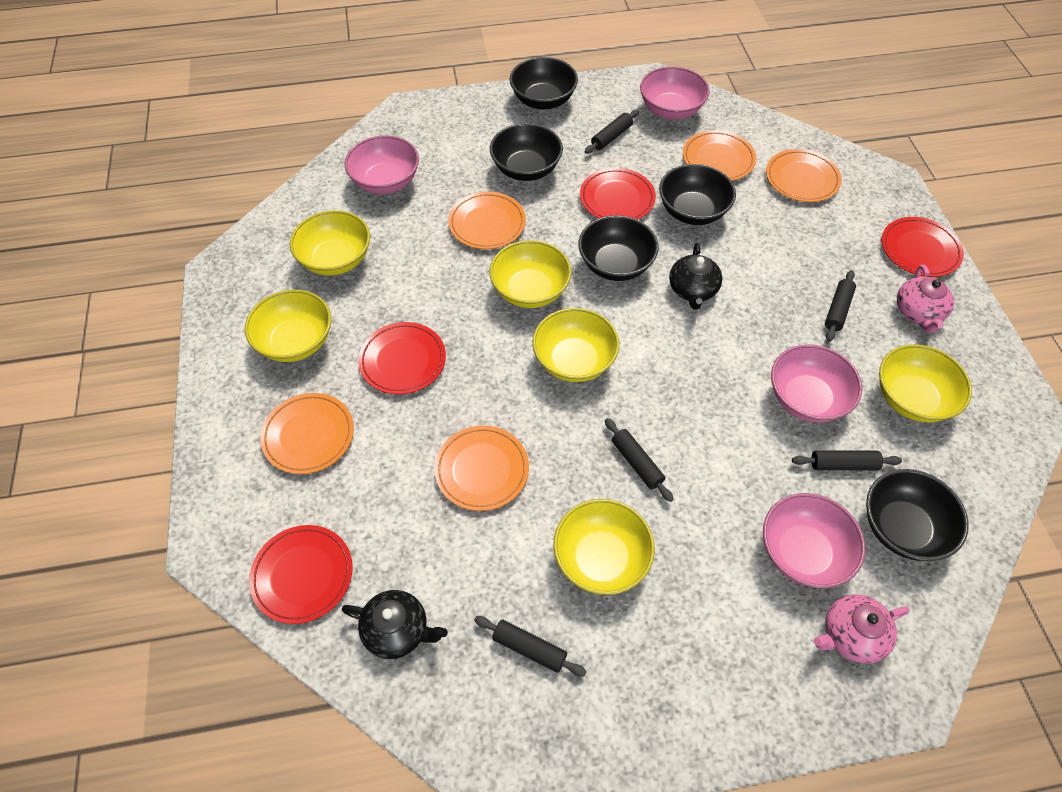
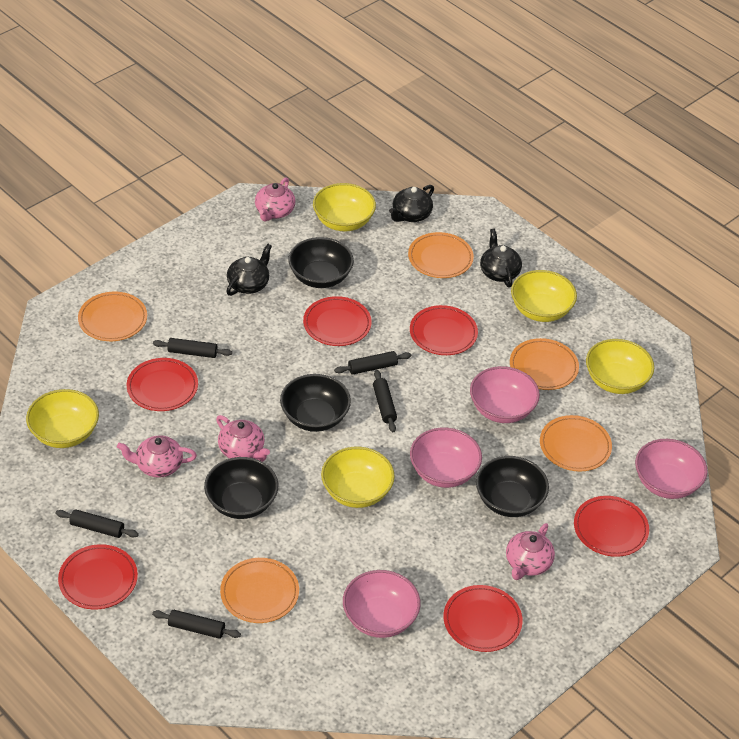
black bowl: [490,123,563,181] [510,57,578,109] [578,215,659,281] [659,164,736,225] [866,469,969,561] = 5 -> [204,457,278,519] [280,374,351,432] [288,237,354,288] [476,456,549,517] = 4
black teapot: [342,590,448,659] [669,243,722,310] = 2 -> [226,244,272,296] [389,185,434,222] [480,229,522,287] = 3
pink teapot: [814,594,910,664] [897,264,954,333] = 2 -> [117,435,197,478] [216,415,270,462] [255,177,296,222] [506,523,555,580] = 4
red plate: [249,525,353,624] [358,322,446,395] [580,168,656,220] [881,217,964,277] = 4 -> [58,544,138,609] [127,358,198,411] [303,296,372,346] [410,305,478,355] [443,585,523,652] [574,496,649,557] = 6
yellow bowl: [245,290,331,362] [290,210,370,276] [489,240,571,308] [532,308,619,382] [553,499,655,595] [879,344,972,422] = 6 -> [26,389,99,448] [313,183,376,231] [321,446,395,508] [511,270,577,322] [586,339,654,394] = 5

